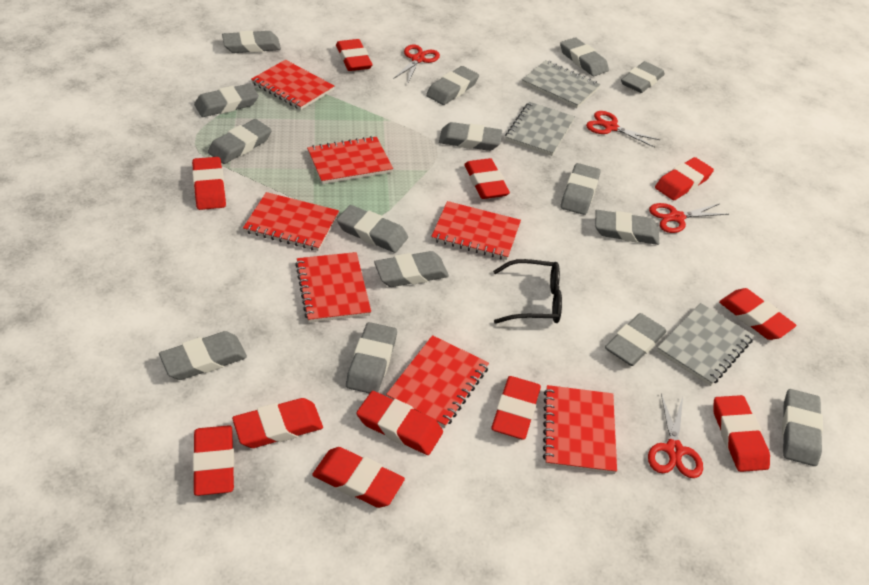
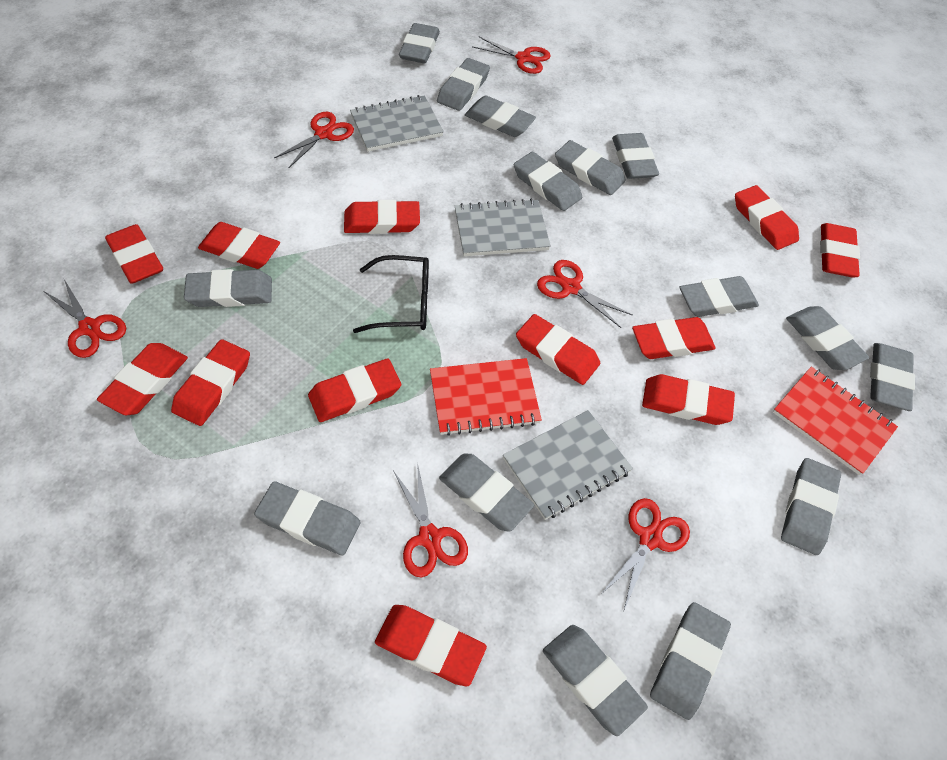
red eraser: [192,157,226,210] [193,425,234,496] [232,398,323,448] [312,447,405,508] [336,39,372,71] [357,391,443,455] [464,158,510,199] [491,376,541,440] [655,157,714,200] [713,395,770,472] [719,288,797,340] = 11 -> [97,343,188,416] [105,224,163,284] [171,339,250,426] [198,222,280,269] [308,359,401,422] [344,200,420,234] [375,605,487,686] [516,314,600,385] [632,317,716,359] [642,374,735,425] [735,185,799,250] [820,223,860,278] = 12
red notebook: [243,192,339,251] [251,60,334,110] [295,252,371,323] [307,136,393,184] [386,335,489,428] [431,201,521,260] [543,385,617,474] = 7 -> [430,358,542,436] [773,367,898,476] = 2
red scissors: [393,45,440,84] [586,111,660,148] [648,394,703,478] [649,203,729,233] = 4 -> [44,279,126,358] [274,112,354,169] [394,462,468,578] [472,37,551,74] [537,260,633,328] [600,498,690,610] = 6

